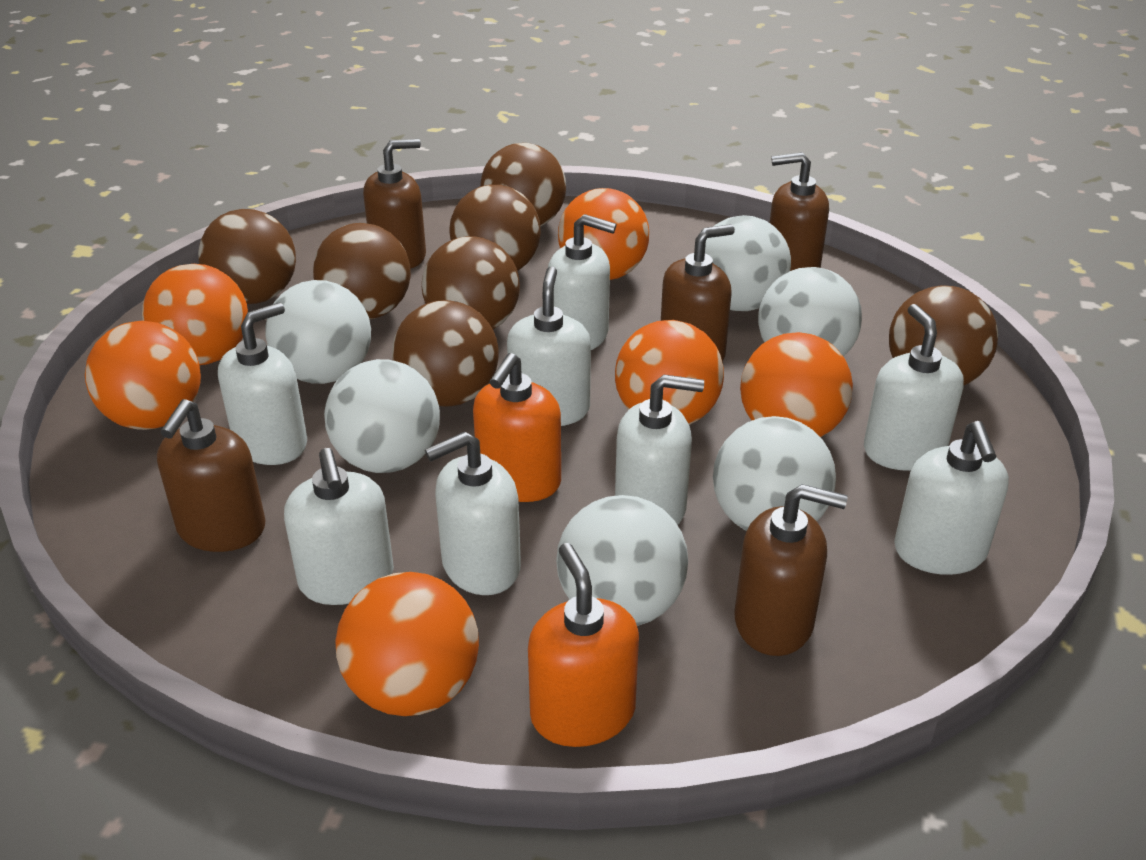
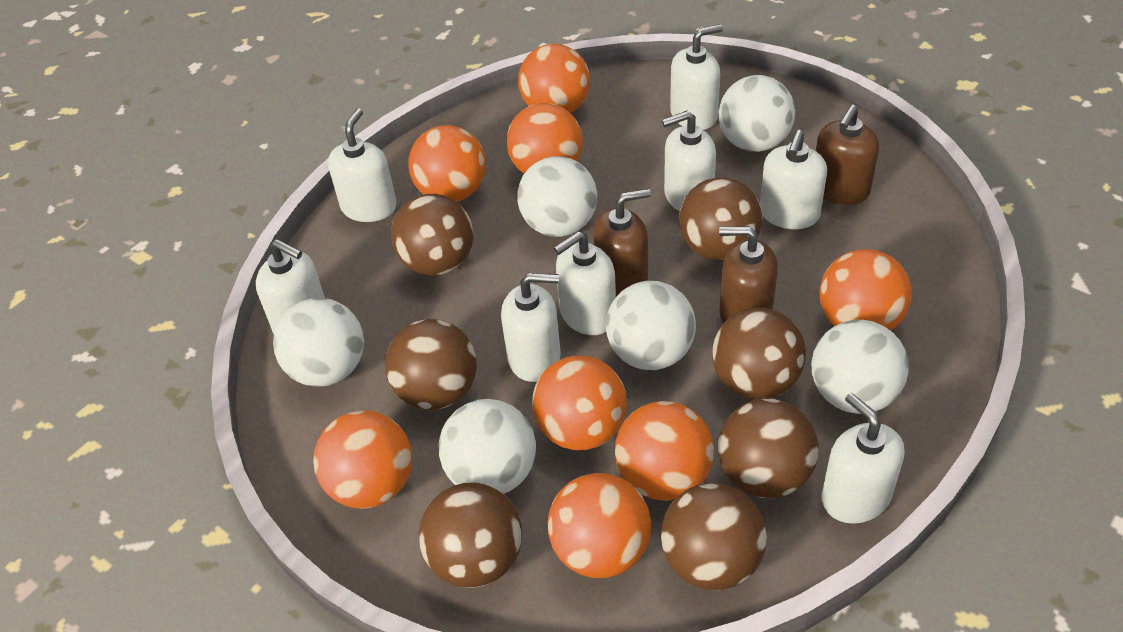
brown soap dispenser: [157,399,265,552] [363,139,426,269] [661,224,735,361] [735,484,848,656] [770,152,829,271] = 5 -> [593,188,651,297] [719,226,778,323] [816,105,879,205] = 3
orange ball: [85,321,201,430] [142,264,248,365] [335,572,479,716] [558,188,649,280] [615,320,724,425] [740,332,853,437] = 6 -> [313,410,412,509] [408,125,486,202] [507,103,583,174] [518,44,590,113] [532,356,627,450] [548,473,651,578] [615,401,714,501] [819,249,912,331] = 8
orange soap dispenser: [473,353,561,502] [528,543,639,747] = 2 -> none = 0

